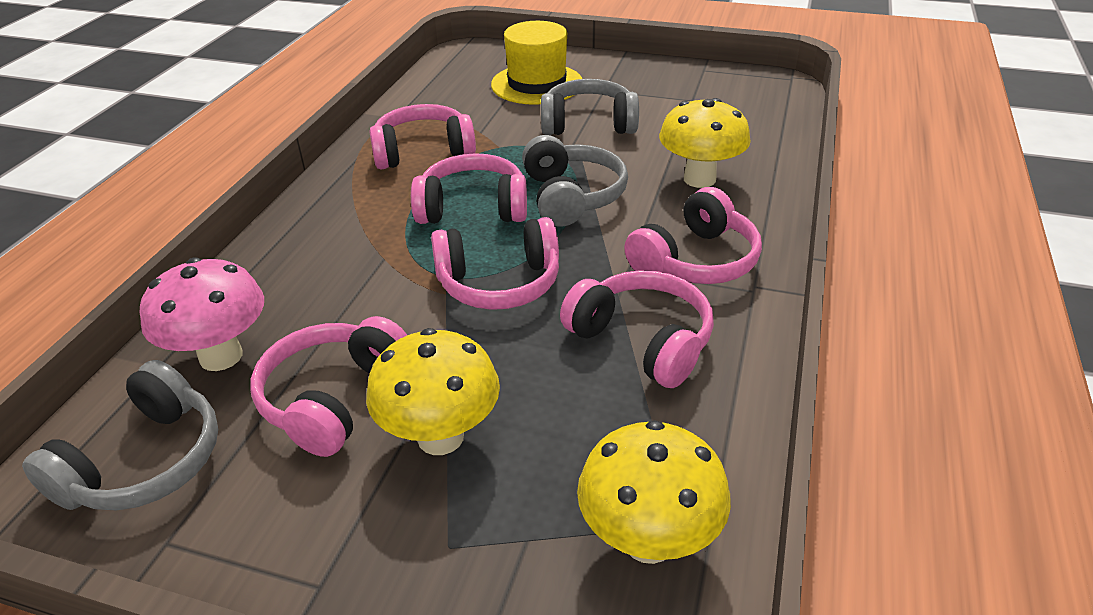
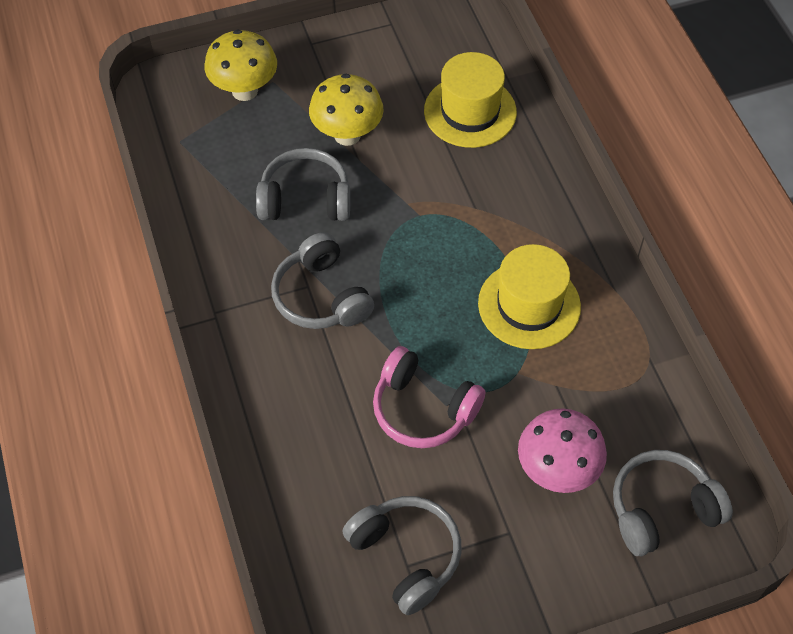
grey headphones: [22,360,218,510] [522,135,628,226] [541,79,639,135] = 3 -> [256,148,350,221] [271,232,374,329] [342,496,462,615] [613,450,733,556] = 4
pink headphones: [251,316,407,457] [369,104,476,169] [411,153,527,224] [431,217,559,310] [560,270,714,388] [624,187,762,284] = 6 -> [373,346,485,448] = 1
yellow hat: [491,21,582,105] = 1 -> [424,52,517,148] [478,244,581,349] = 2
yellow mushroom: [366,328,500,455] [577,420,731,564] [659,98,751,188] = 3 -> [205,29,277,101] [309,74,384,146] = 2

